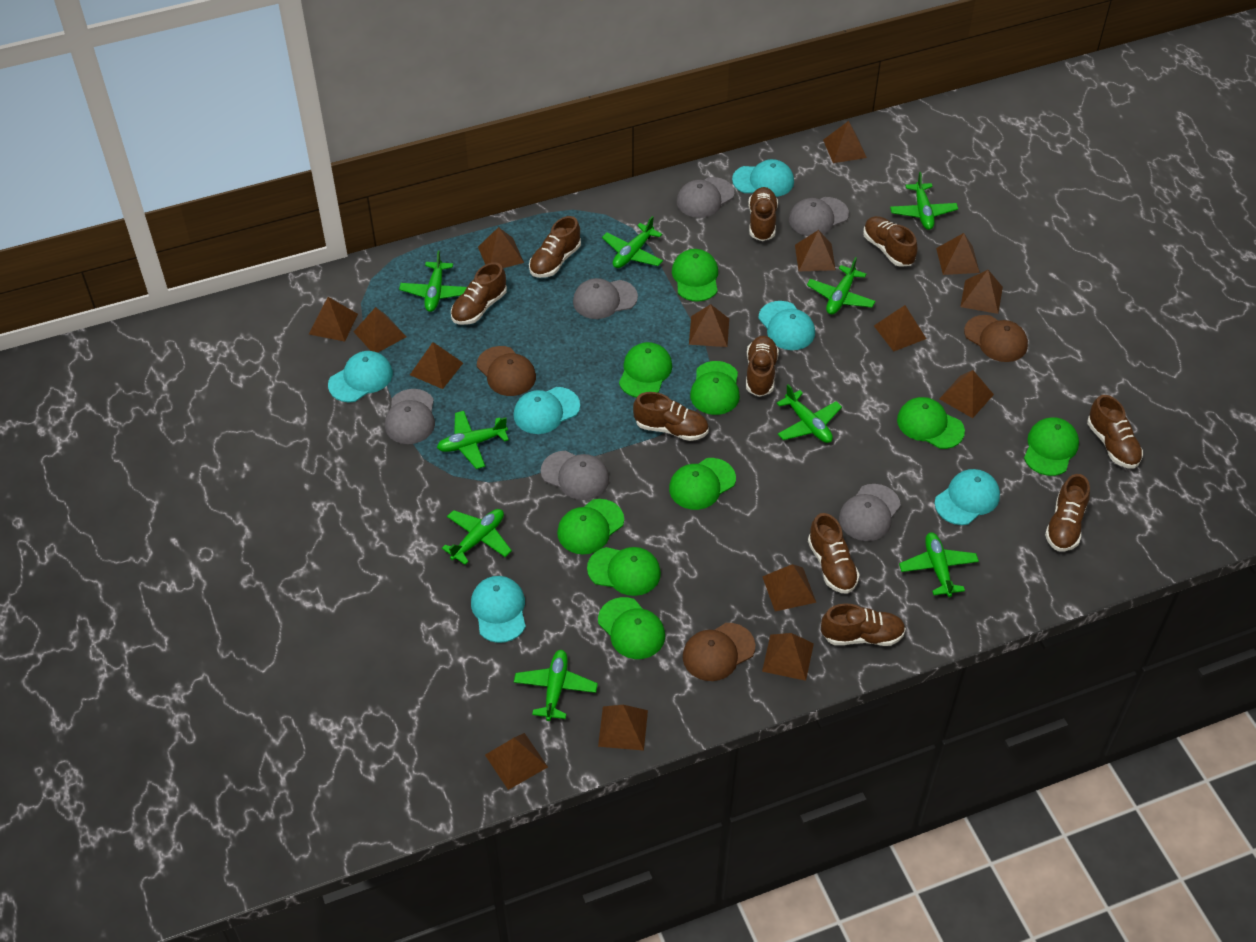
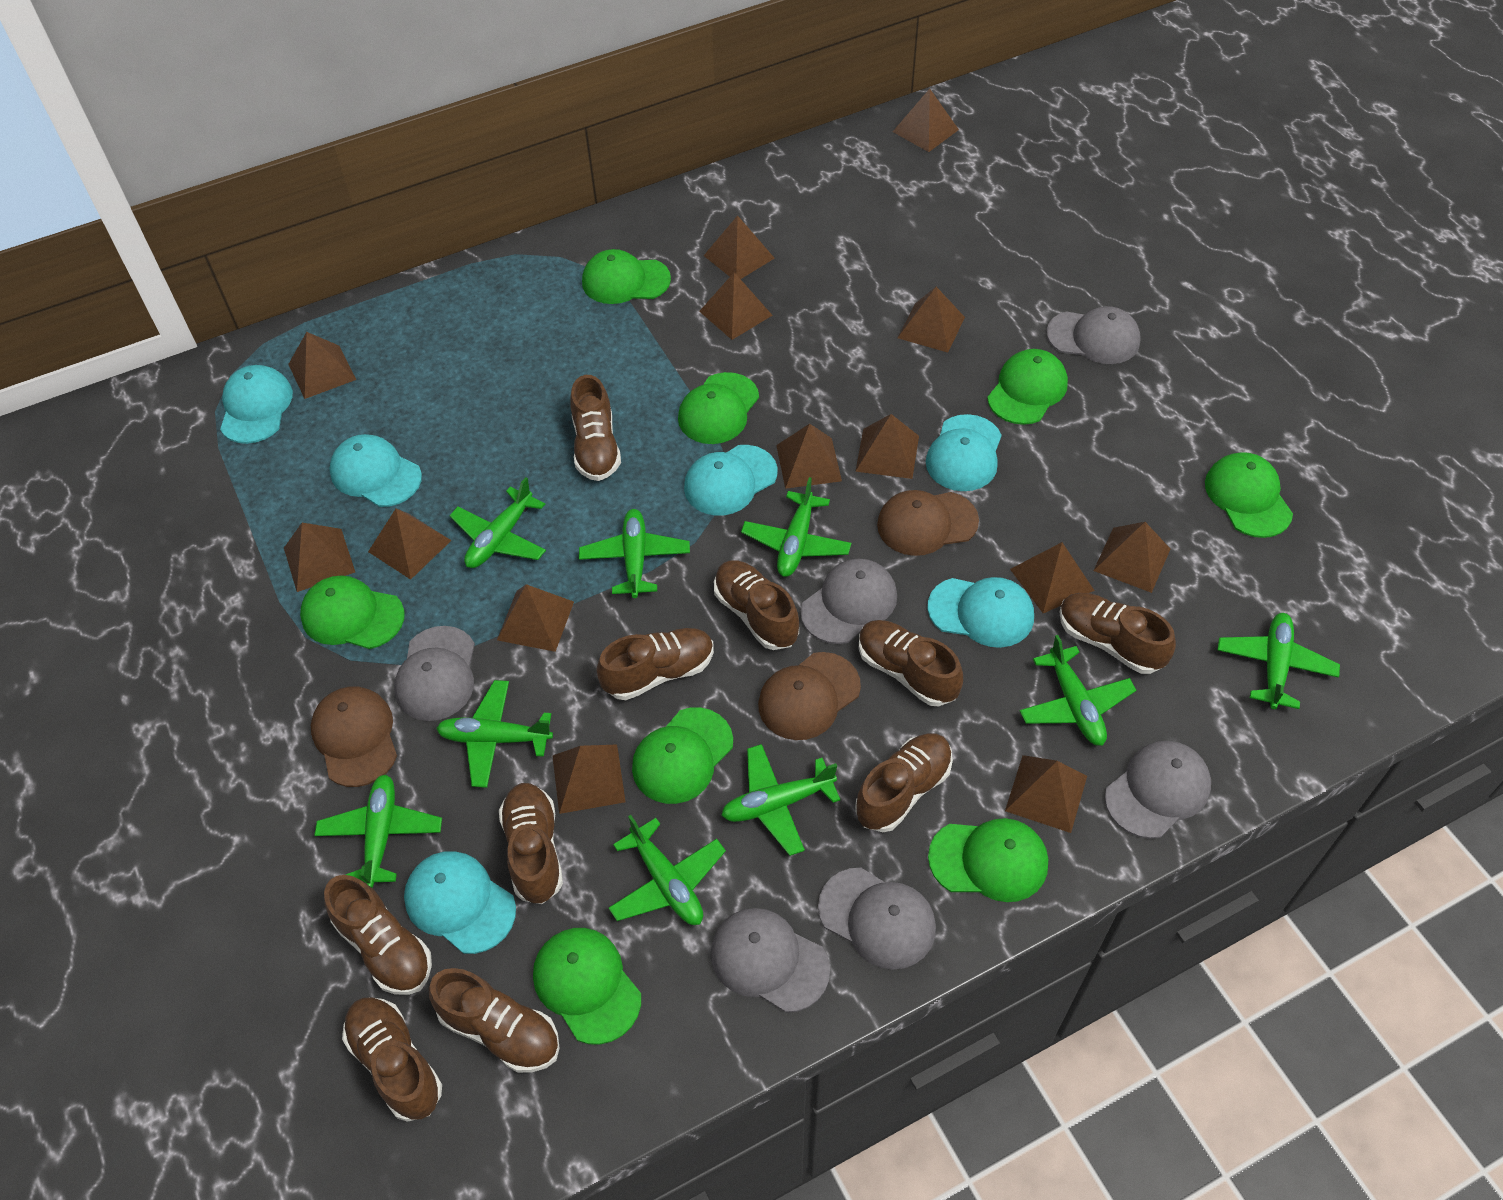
brown pyramid: [309,297,358,342] [354,307,406,353] [410,342,463,389] [478,227,524,268] [485,733,548,790] [598,705,648,751] [689,304,729,347] [762,564,816,611] [762,633,814,681] [795,230,836,271] [823,121,867,163] [874,305,926,352] [936,233,980,275] [939,370,994,418] [960,270,1003,314] = 15 -> [284,523,355,592] [288,332,356,399] [368,508,452,580] [497,584,574,652] [553,745,626,814] [699,272,773,340] [704,215,775,279] [776,424,842,489] [855,414,919,479] [893,89,959,152] [898,287,965,353] [1005,755,1087,833] [1010,542,1095,613] [1093,522,1170,593] = 14
green cap: [557,499,624,554] [587,547,661,596] [598,597,665,659] [619,342,672,398] [669,458,736,510] [672,249,718,302] [690,361,740,415] [897,397,965,449] [1024,418,1079,476] = 9 -> [300,575,405,649] [533,928,641,1045] [582,249,671,304] [632,707,733,804] [678,372,759,444] [928,818,1048,902] [987,349,1068,425] [1205,452,1293,538] = 8

